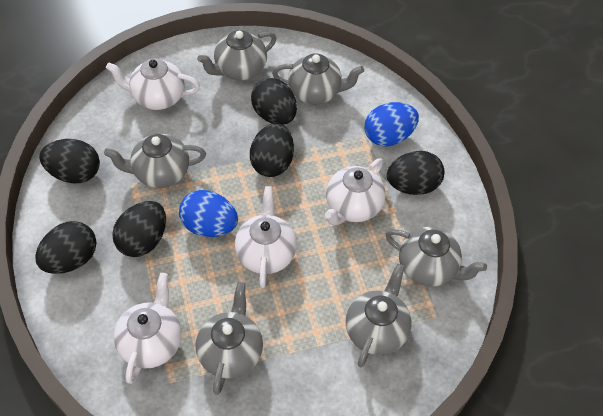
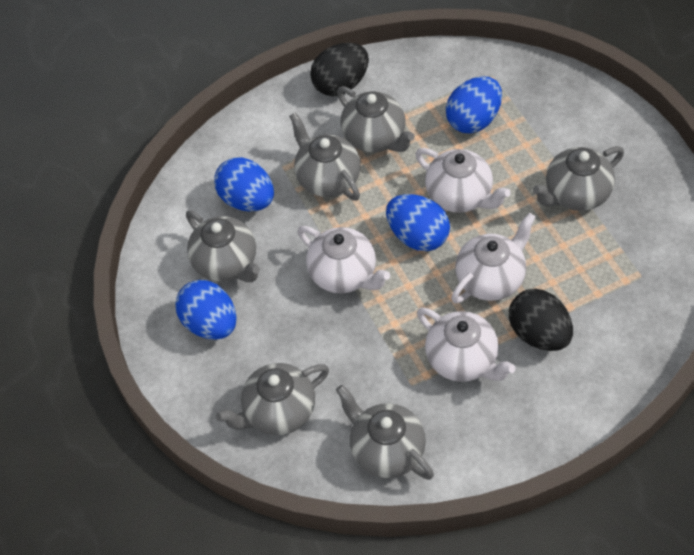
black egg: [35,221,97,274] [39,139,100,183] [112,201,166,257] [250,123,294,177] [251,78,297,125] [387,151,444,195] = 6 -> [310,43,369,96] [509,289,573,351] = 2
blue egg: [179,190,238,237] [365,102,419,147] = 2 -> [175,280,237,340] [214,157,274,212] [386,194,450,251] [446,77,502,134] = 4

